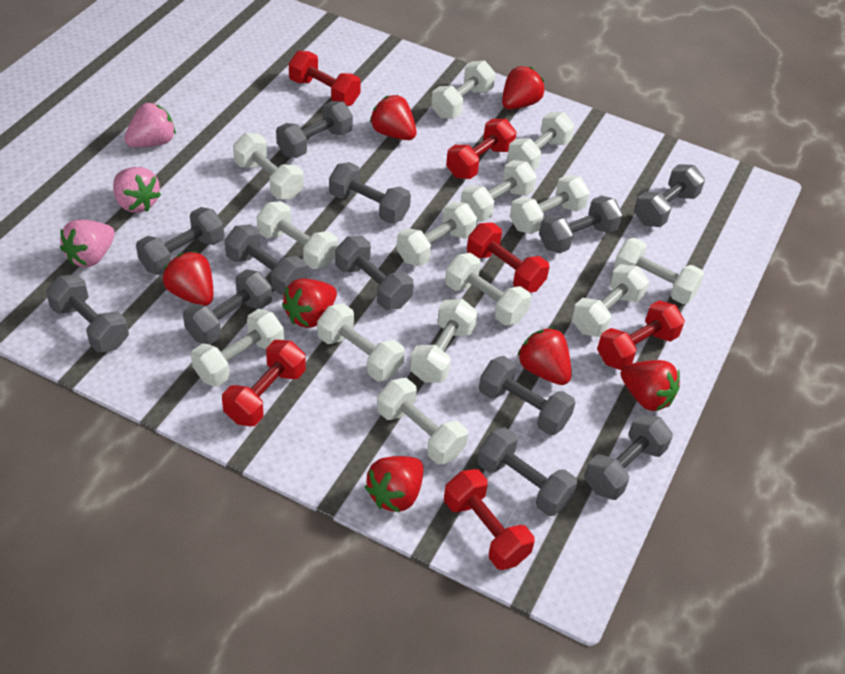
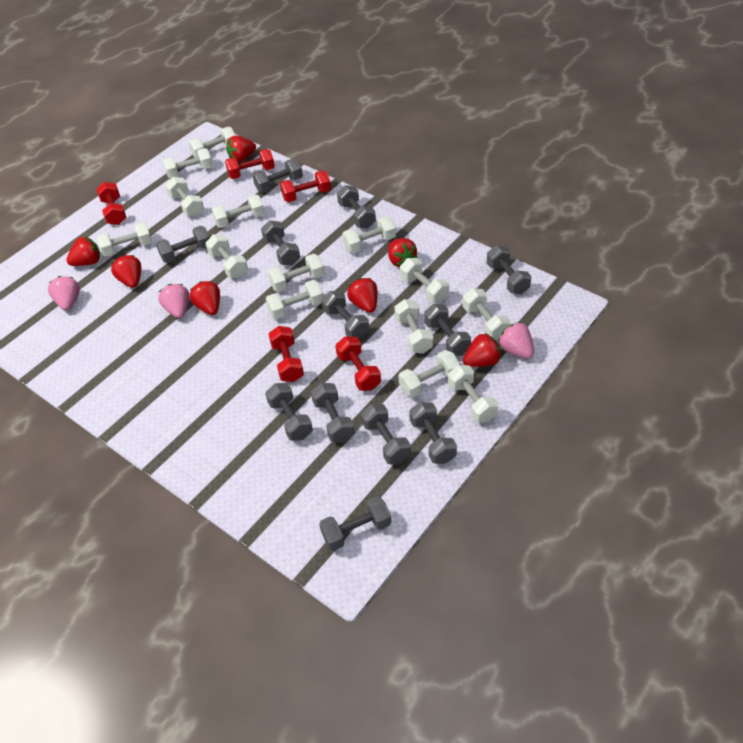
red dumbbell: [222,340,306,426] [289,51,361,106] [444,469,534,570] [446,119,516,179] [467,222,549,293] [597,300,685,370] = 6 -> [97,182,126,225] [225,149,275,179] [268,326,304,382] [280,170,331,202] [335,336,381,391] = 5

